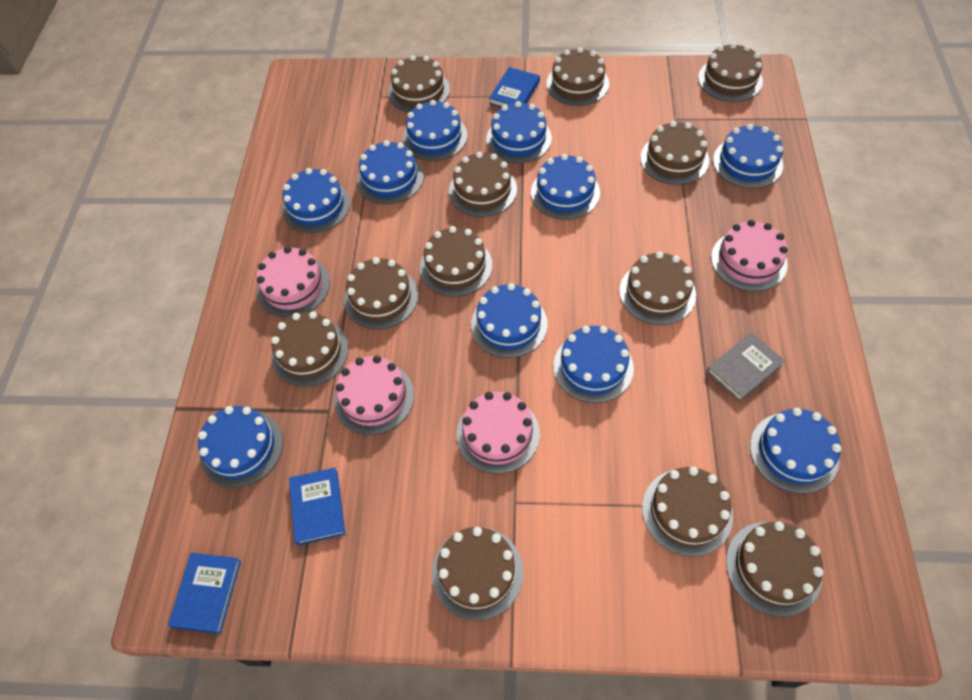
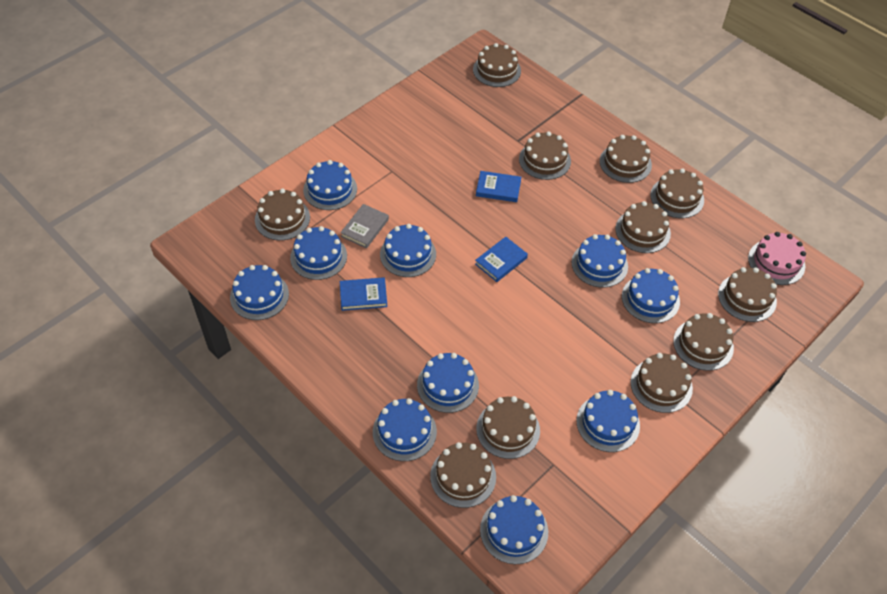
brown cake: [271,311,349,387] [344,257,418,329] [388,55,450,112] [420,226,492,296] [432,527,523,620] [449,152,517,217] [546,47,609,106] [619,251,696,325] [640,121,709,185] [642,467,733,557] [698,43,763,102] [726,521,823,617] = 12 -> [255,189,310,240] [430,442,496,508] [473,43,521,87] [476,396,540,459] [519,132,571,180] [600,135,652,183] [615,201,671,253] [631,353,693,413] [650,168,704,218] [673,313,734,371] [718,267,777,322] = 11
pink cake: [256,246,330,317] [334,356,414,435] [457,392,540,474] [711,220,788,291] = 4 -> [748,232,806,285] = 1

